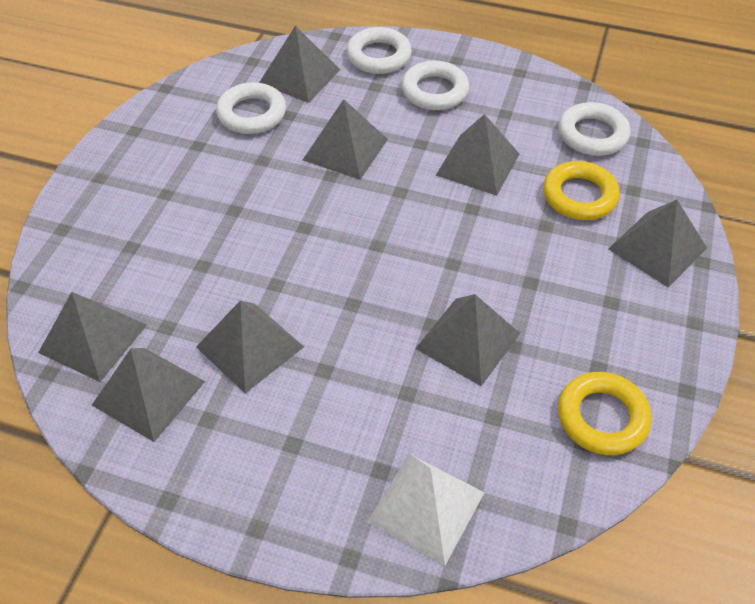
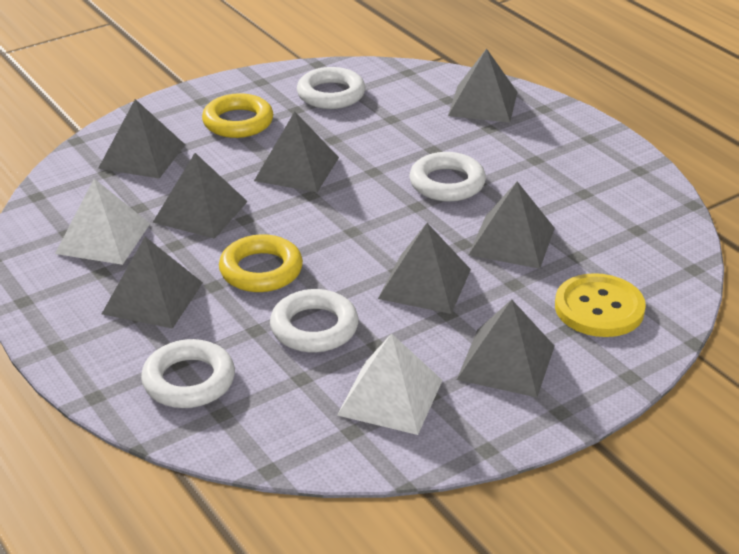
white pyramid: [367,454,485,566] = 1 -> [55,179,150,265] [337,333,443,435] = 2
yellow button: none = 0 -> [555,273,646,337] = 1

